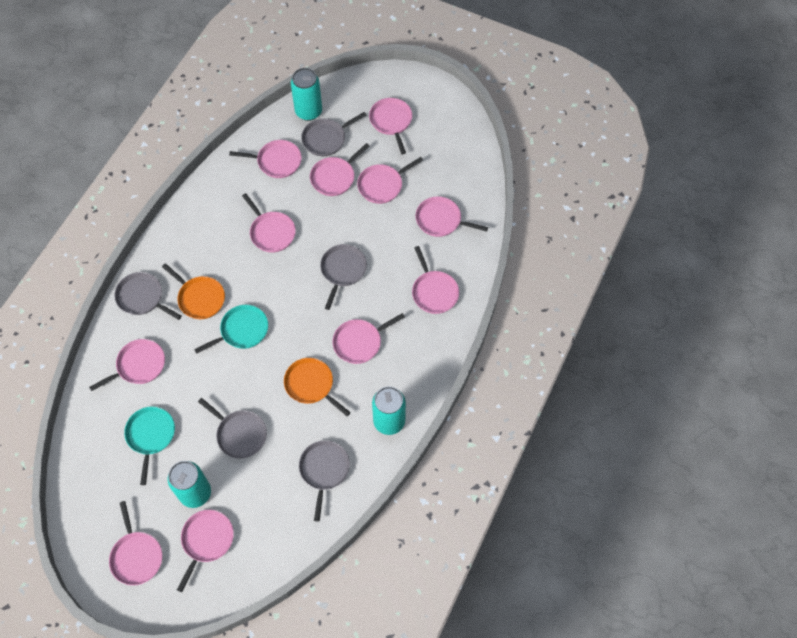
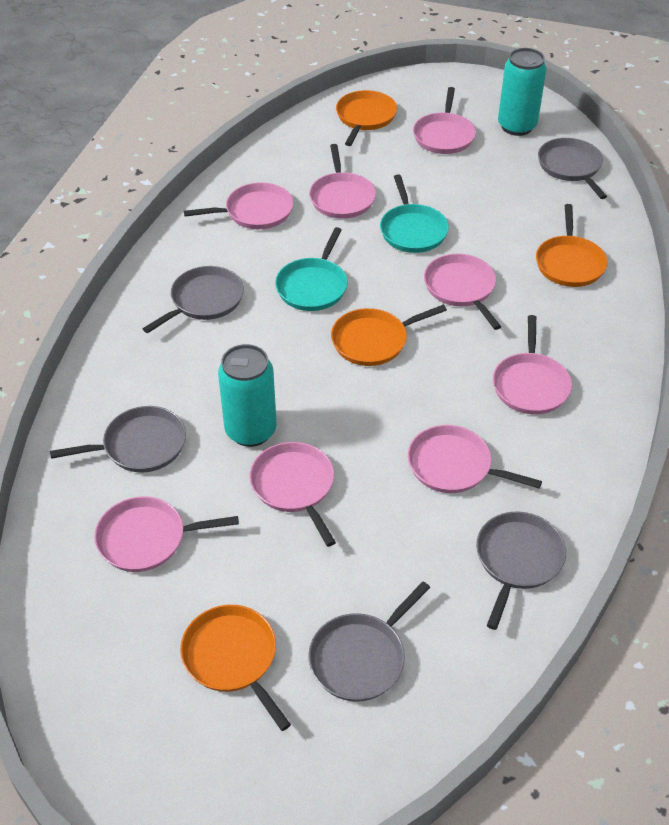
orange pan: [162,263,225,319] [284,358,351,416] = 2 -> [180,605,291,731] [331,305,447,366] [336,90,397,146] [536,204,608,287] = 4
pink pan: [89,339,165,391] [109,501,162,586] [177,510,234,592] [229,140,302,178] [242,193,296,253] [310,143,369,196] [332,313,405,364] [357,157,423,204] [369,98,412,154] [412,246,459,314] [416,196,488,237] = 11 -> [94,496,239,572] [184,182,293,229] [249,442,336,547] [309,144,376,219] [408,425,542,493] [413,87,476,154] [424,254,501,330] [493,315,572,415] = 8
turquoise can: [168,461,211,508] [291,68,322,121] [372,386,406,435] = 3 -> [218,344,277,447] [498,48,547,136] = 2

